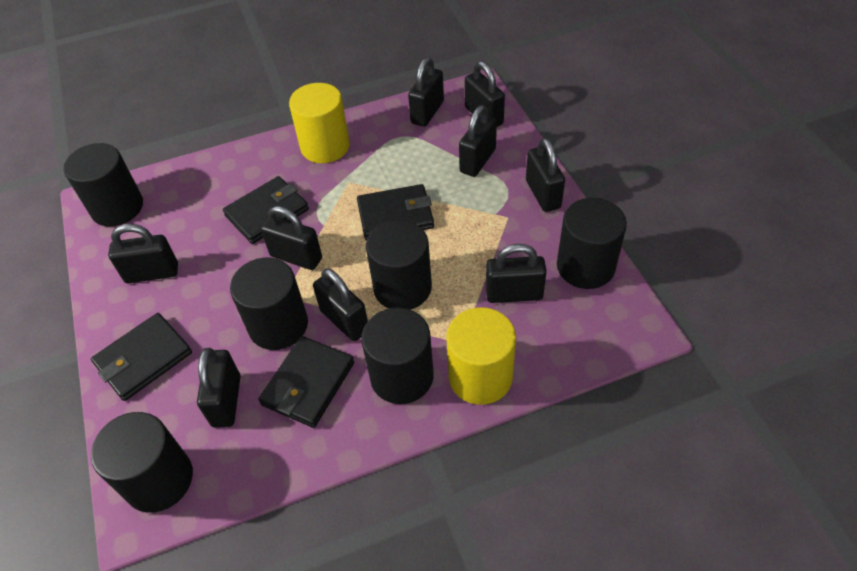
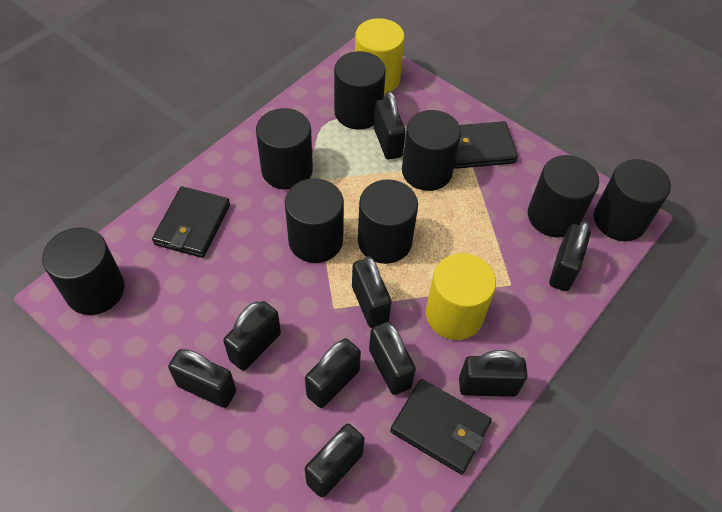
black cylinder: [64,143,143,227] [91,412,193,513] [230,258,308,350] [361,307,434,404] [366,220,432,310] [557,198,627,289] = 6 -> [42,227,125,315] [256,108,313,190] [285,178,344,263] [334,51,386,130] [358,179,418,264] [402,110,461,191] [528,155,599,237] [594,159,671,241] = 8
black wallet: [91,313,192,401] [223,176,309,244] [259,336,354,428] [357,184,434,241] = 4 -> [152,186,230,258] [390,379,492,475] [454,121,518,169] = 3

